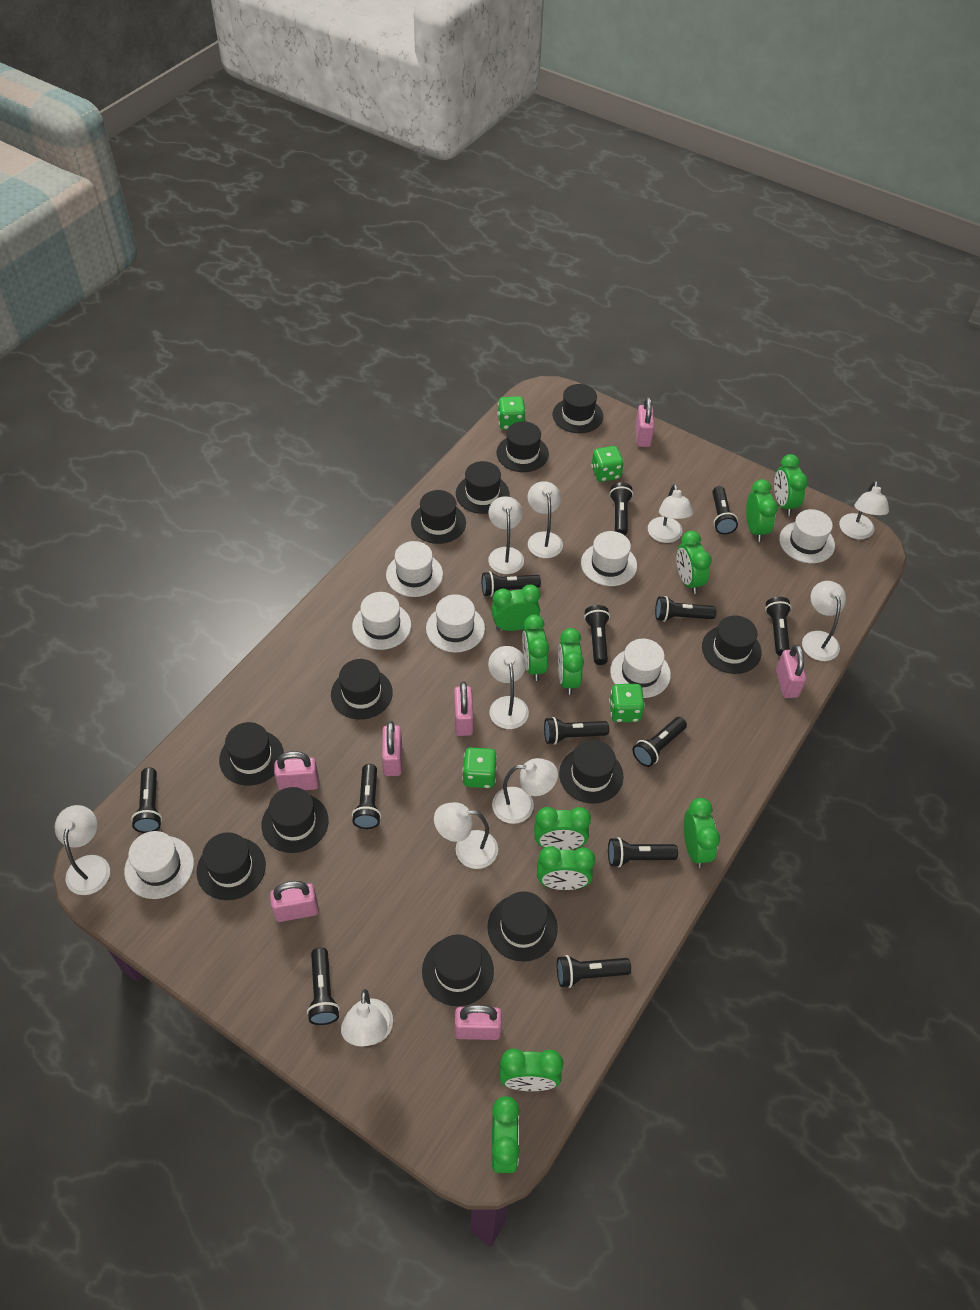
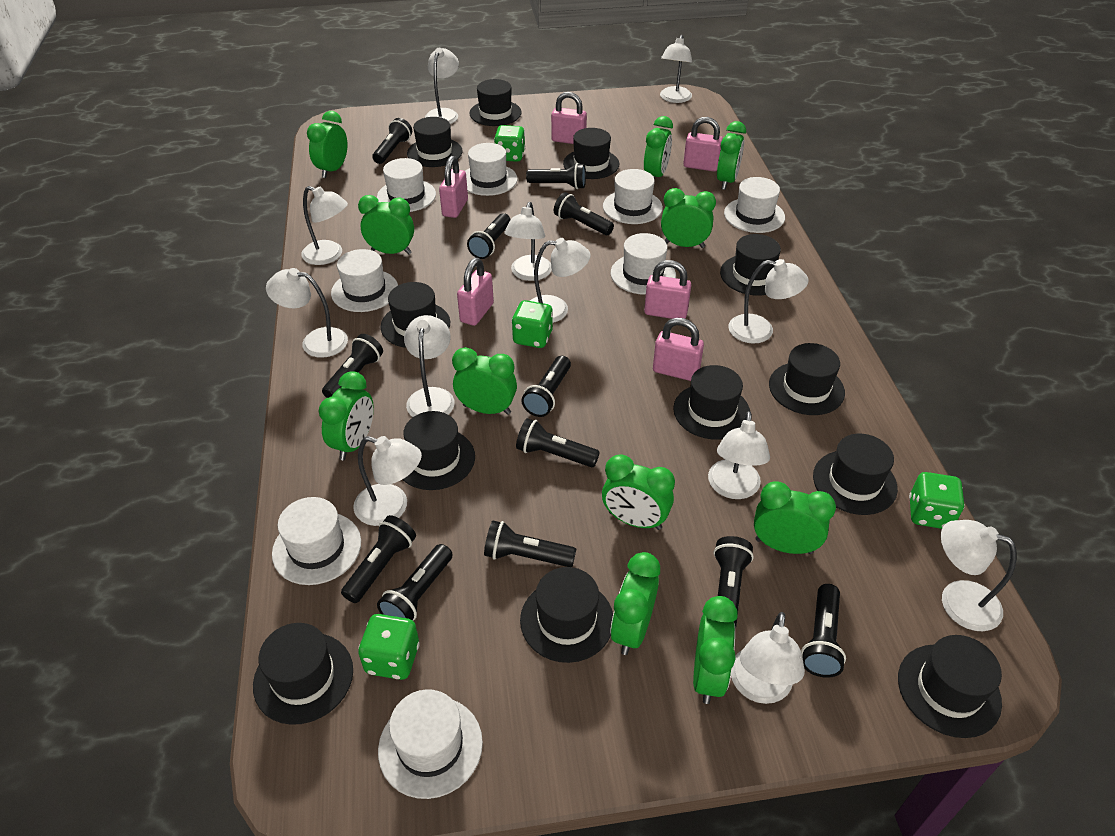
black flashlight: [131,768,162,833] [307,948,340,1025] [352,764,381,829] [482,571,541,597] [544,717,609,745] [557,955,631,988] [584,605,610,665] [608,837,678,867] [609,483,633,535] [633,717,687,767] [655,596,716,622] [712,486,738,534] [765,597,792,656] = 13 -> [322,334,383,398] [341,515,416,603] [372,118,412,164] [377,544,453,621] [467,213,511,259] [484,521,576,567] [516,418,600,467] [521,356,571,417] [526,163,586,189] [554,192,614,235] [713,536,754,628] [801,584,846,678] = 12
pink padlock: [270,881,319,922] [274,751,319,791] [382,721,402,776] [454,682,474,736] [455,1005,502,1040] [635,397,655,447] [776,644,806,698] = 7 -> [439,156,468,218] [457,258,494,326] [551,92,587,144] [644,260,691,319] [653,318,704,381] [683,117,723,172] = 6
white hat: [124,831,194,899] [352,592,411,650] [386,541,443,597] [426,594,485,653] [581,531,637,586] [610,639,671,698] [779,509,835,563] = 7 -> [272,497,361,585] [331,249,398,312] [377,158,436,212] [378,689,483,799] [465,143,518,196] [603,169,663,224] [611,233,676,295] [724,177,785,233] = 8
white lamp: [55,805,110,895] [341,989,393,1046] [434,802,498,869] [488,496,524,574] [488,646,529,729] [492,758,558,824] [528,481,563,558] [648,484,693,543] [802,581,846,661] [839,481,889,539] = 10 -> [266,268,348,358] [301,186,348,265] [353,436,422,526] [404,315,455,417] [425,48,459,124] [504,202,552,281] [530,238,591,323] [660,35,692,103] [708,411,770,499] [729,259,809,344] [731,612,805,704] [941,520,1017,631] = 12

